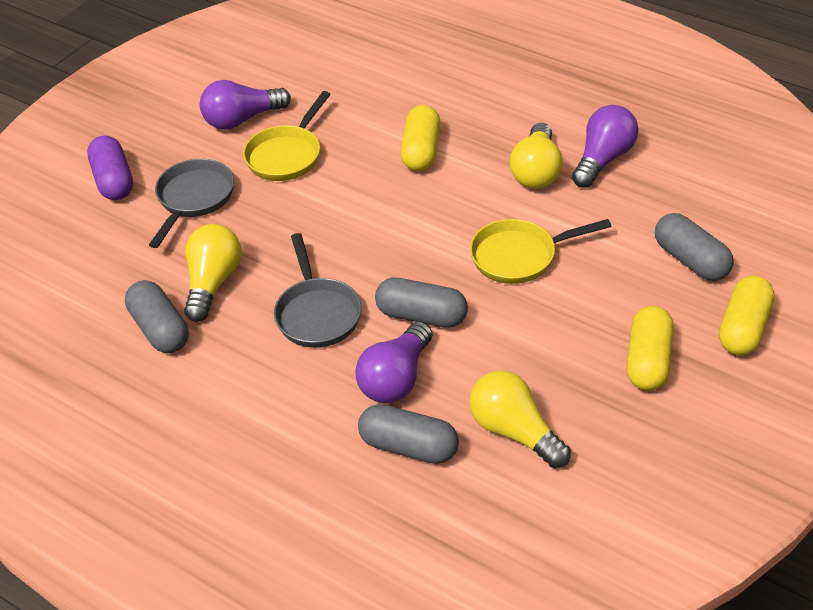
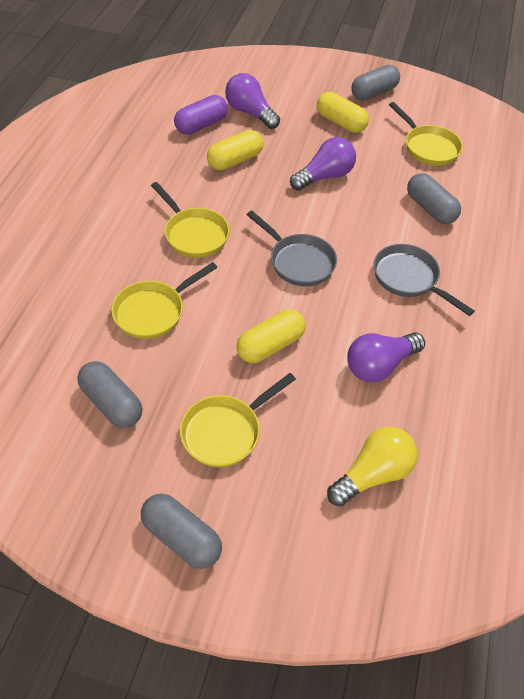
yellow light bulb: [184,224,242,322] [469,370,571,468] [510,123,563,189] = 3 -> [327,427,418,507] = 1
yellow pan: [243,91,331,181] [470,219,612,284] = 2 -> [111,262,218,339] [151,182,229,258] [180,373,296,467] [389,102,463,166] = 4

